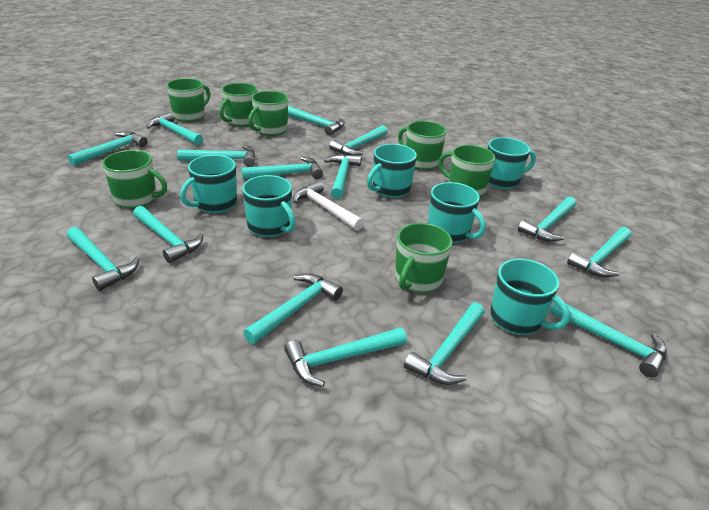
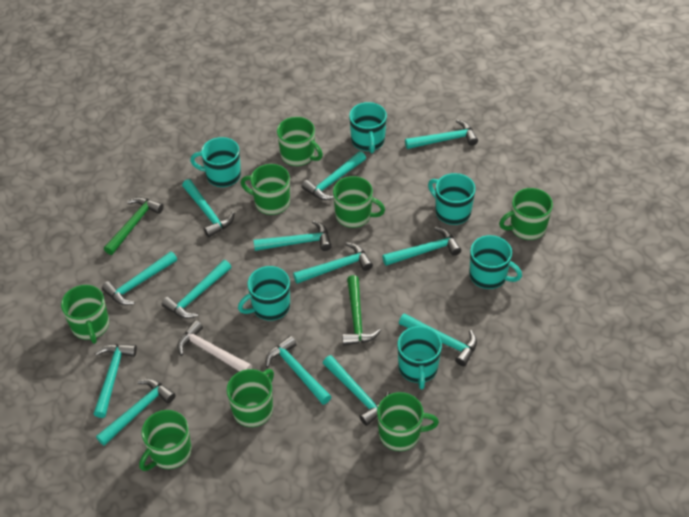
green hammer: none = 0 -> [104,197,164,255] [342,275,381,346] = 2
green mug: [102,150,167,208] [166,78,210,122] [219,83,258,127] [248,91,288,136] [395,223,452,293] [398,121,447,170] [438,145,495,196] = 7 -> [61,285,109,344] [139,410,192,471] [227,369,274,427] [241,164,290,215] [277,117,323,166] [333,176,385,228] [377,392,439,451] [499,188,553,240] = 8
turquoise hammer: [67,227,140,291] [68,131,148,166] [133,206,203,263] [146,112,203,145] [177,145,255,167] [241,157,323,179] [243,273,343,344] [284,327,407,387] [288,106,345,135] [324,154,362,199] [329,125,388,155] [404,302,485,385] [518,197,576,242] [550,302,667,378] [567,227,631,277] = 15 -> [94,344,137,418] [96,379,176,446] [102,251,177,305] [162,260,231,319] [182,179,235,237] [253,220,332,251] [266,336,332,405] [293,242,373,284] [301,151,366,200] [323,355,390,426] [382,227,461,266] [399,314,477,366] [405,120,478,149] = 13

